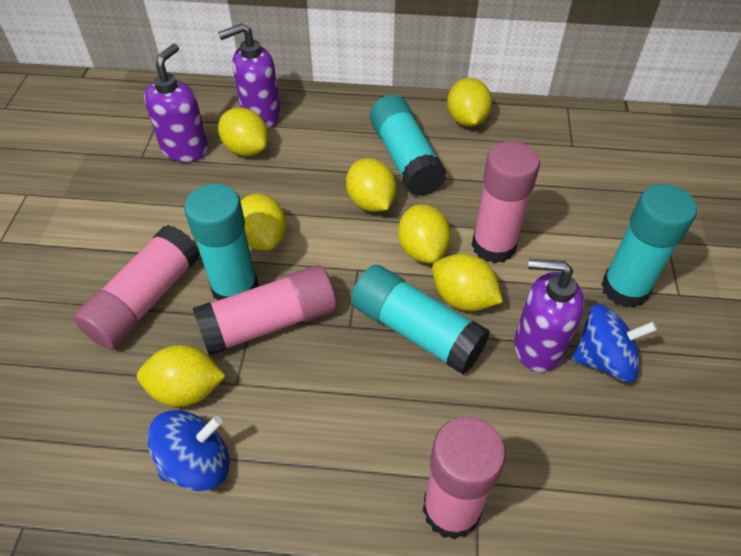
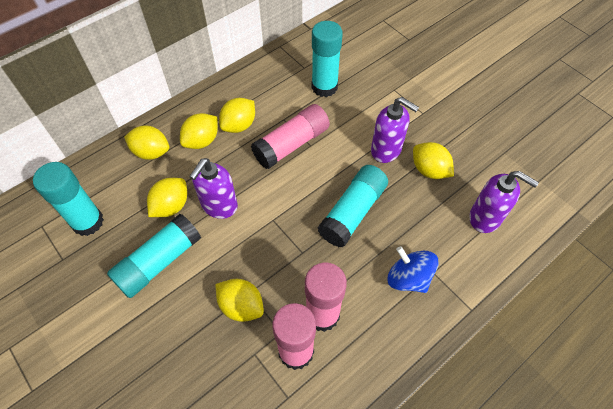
blue spinning top: [147,410,230,491] [572,304,657,382] = 2 -> [388,246,439,293] = 1
pink glue stick: [73,225,200,349] [193,265,336,356] [423,417,506,540] [472,141,540,263] = 4 -> [251,104,330,169] [272,303,316,370] [305,262,347,332] = 3
yellow lemon: [137,345,226,407] [218,107,268,156] [241,194,286,250] [346,158,397,212] [398,204,451,263] [432,254,503,311] [447,78,492,127] = 7 -> [124,125,169,160] [147,178,187,217] [180,113,218,149] [216,279,264,322] [219,98,255,133] [413,142,454,179] = 6

